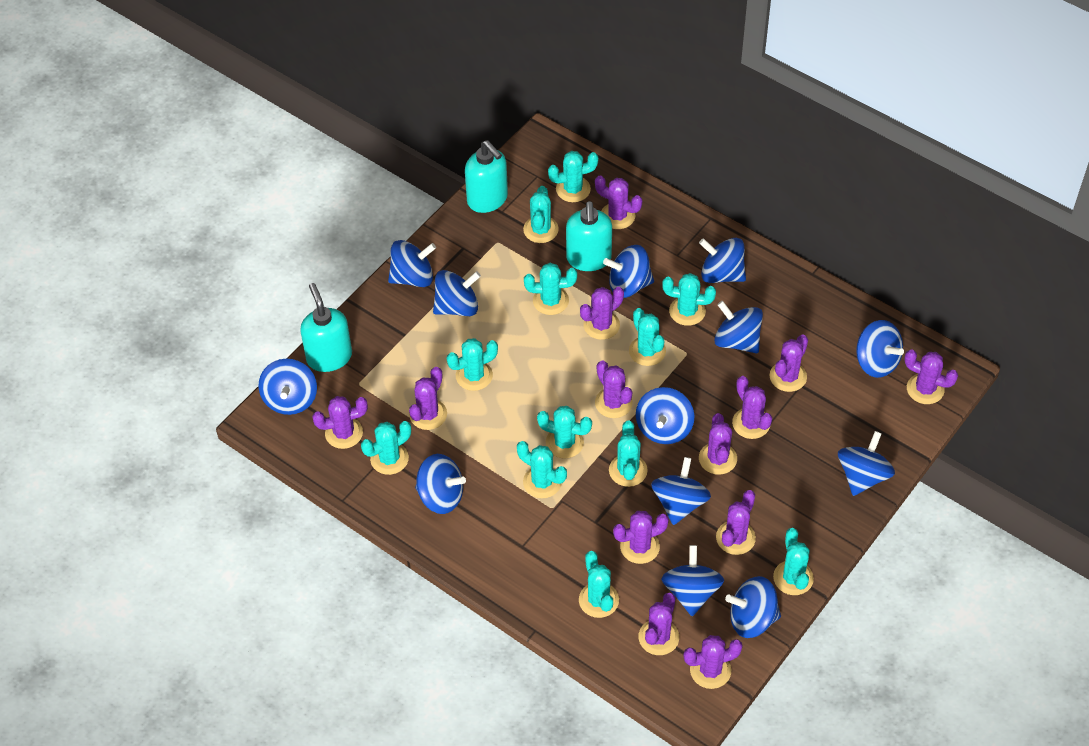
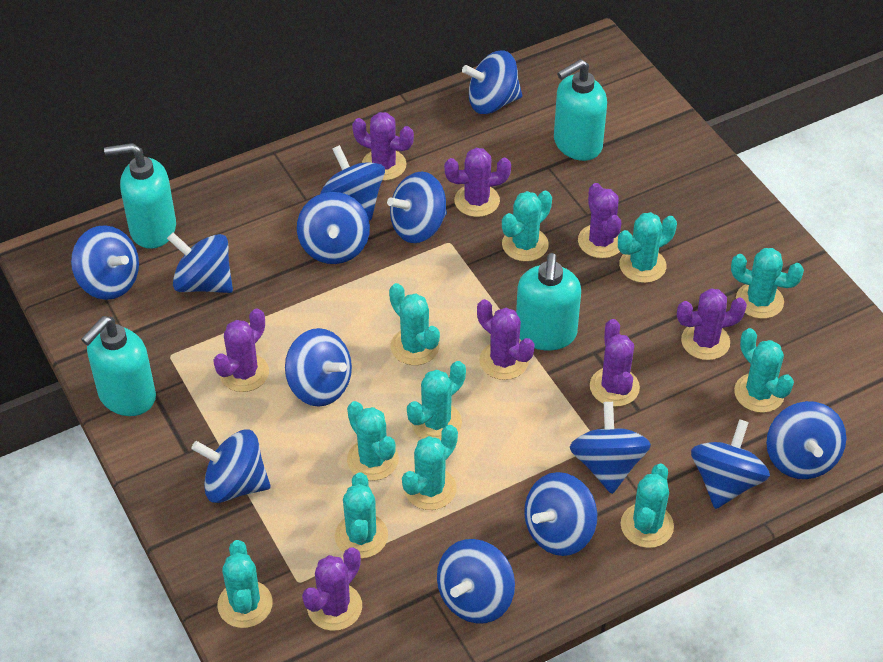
purple cactus: [312,396,368,449] [409,367,447,430] [580,287,624,340] [595,175,642,229] [595,360,633,418] [613,511,669,564] [639,593,679,655] [683,635,743,689] [699,413,737,475] [716,490,756,555] [732,376,772,439] [770,335,808,392] [904,350,958,404] = 13 -> [213,308,269,392] [302,548,362,631] [352,112,414,181] [444,148,511,217] [477,299,535,380] [578,183,621,258] [590,319,640,407] [677,288,747,360] = 8
turquoise cactus: [361,421,411,475] [447,338,498,391] [517,441,567,498] [523,186,559,243] [524,263,577,315] [537,406,592,459] [548,151,598,202] [579,551,619,618] [609,420,648,487] [629,308,666,366] [662,273,716,326] [773,528,814,595] = 12 -> [217,540,273,628] [335,472,388,559] [347,401,399,481] [389,283,440,365] [402,425,458,510] [407,361,466,441] [502,191,552,262] [618,212,677,283] [621,463,674,548] [731,248,804,319] [734,328,794,413] = 11
turquoise soap dispenser: [300,283,352,372] [465,140,508,213] [566,201,612,271] = 3 -> [81,316,156,416] [104,143,176,249] [516,253,581,351] [554,59,607,161] = 4

